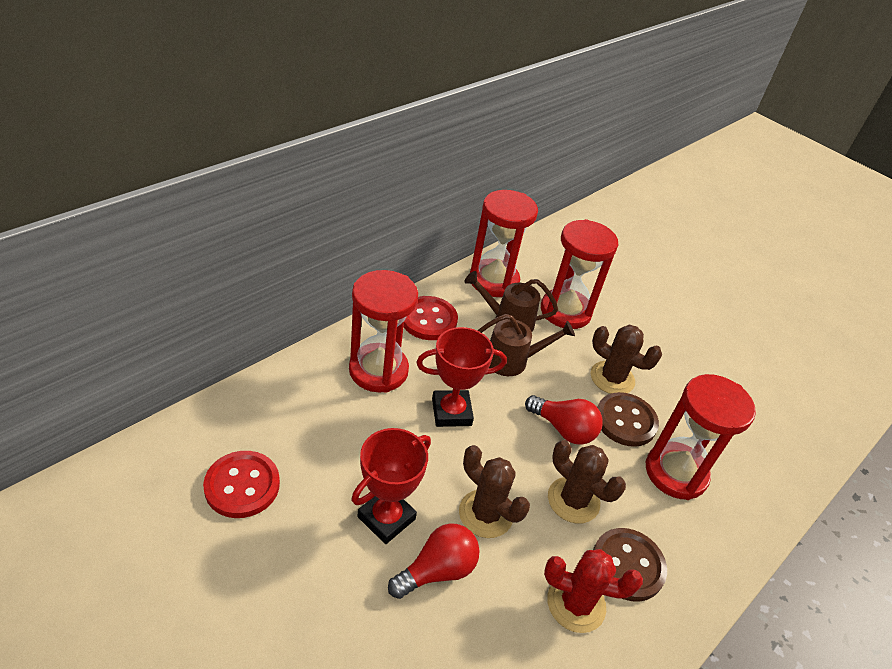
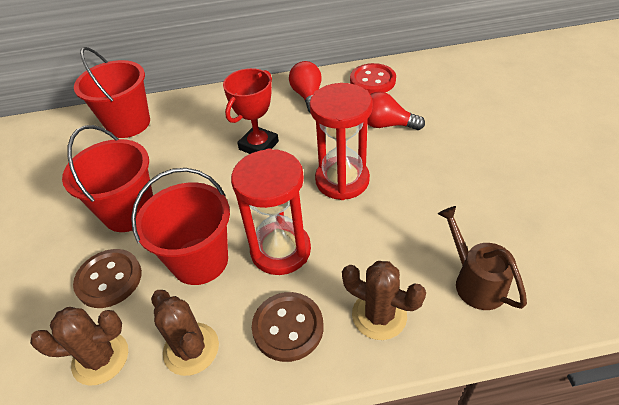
brown watering can: [464,271,558,332] [477,314,575,376] = 2 -> [438,206,527,310] = 1
red bucket: none = 0 -> [62,125,153,232] [74,47,150,138] [131,168,230,285] = 3
red button: [203,451,280,518] [404,296,458,340] = 2 -> [350,63,396,94] = 1
red cactus: [544,549,643,633] = 1 -> none = 0
red hourglass: [349,270,418,393] [470,190,538,297] [541,219,618,329] [645,374,756,500] = 4 -> [231,148,311,275] [309,83,373,200] = 2
red trophy: [351,428,431,544] [416,327,507,427] = 2 -> [223,68,279,154] = 1

